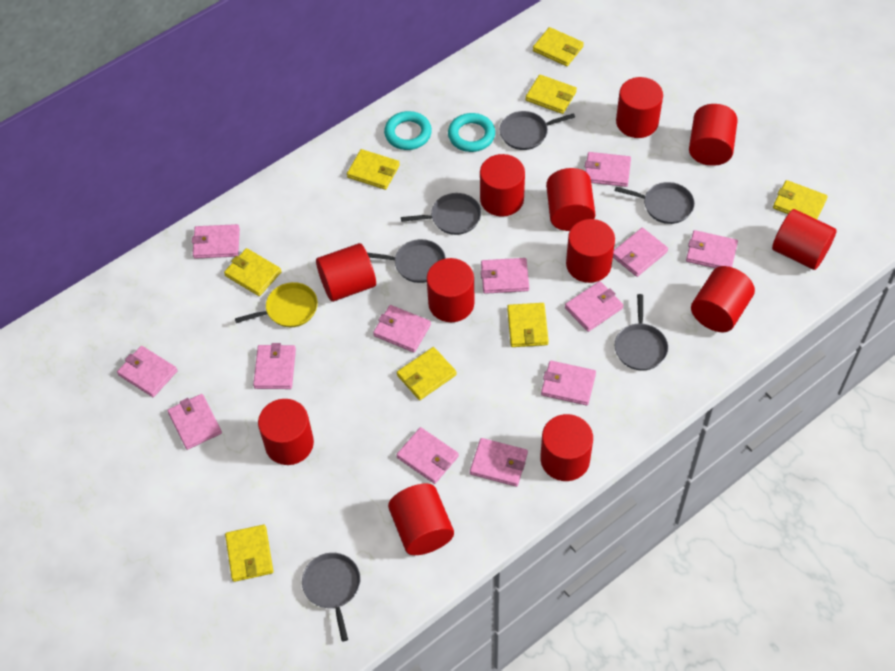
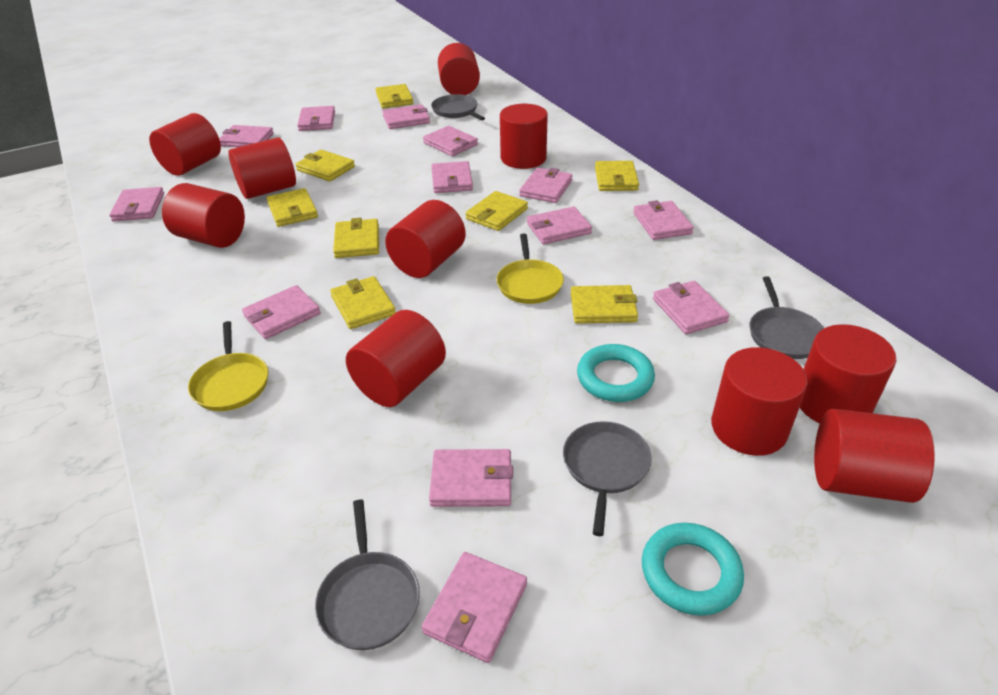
grey pan: [302,553,361,642] [367,239,446,283] [401,193,481,235] [500,111,575,150] [614,182,695,224] [615,294,668,370] = 6 -> [315,500,420,650] [431,94,485,120] [563,421,652,536] [750,276,824,359] = 4
red cylinder: [258,399,314,465] [316,243,376,302] [388,484,454,555] [427,258,475,322] [480,154,525,217] [540,414,593,481] [546,168,595,231] [566,219,615,283] [616,77,663,138] [689,104,738,166] [691,266,755,332] [772,209,837,270] = 12 -> [149,113,221,176] [162,183,245,248] [228,137,296,199] [346,310,446,407] [385,200,466,278] [438,43,480,95] [500,104,548,169] [711,347,808,456] [800,324,896,423] [814,409,935,503] = 10
yellow pan: [235,282,318,327] = 1 -> [188,321,268,411] [497,233,564,304] = 2

